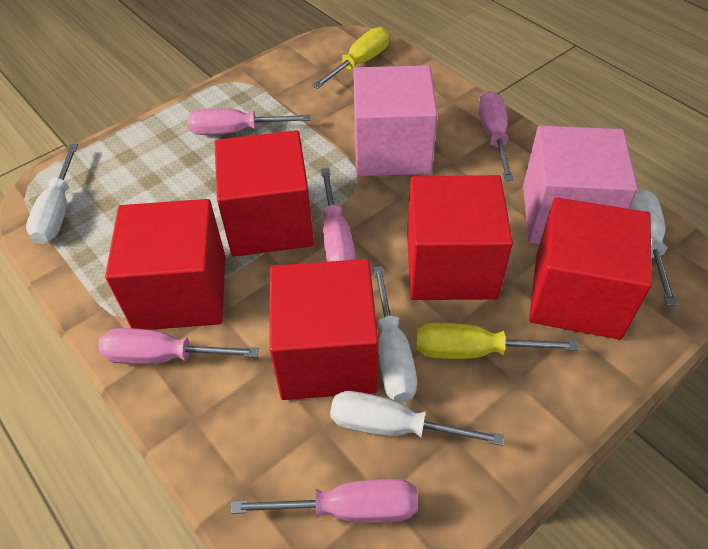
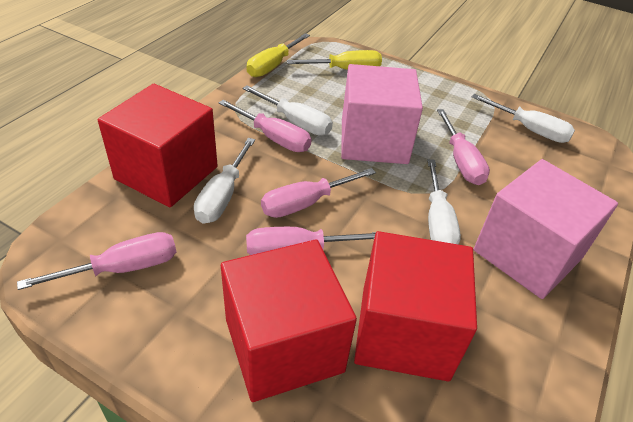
red cube: [105,199,226,330] [215,130,314,257] [269,259,379,400] [407,175,513,300] [529,197,652,340] = 5 -> [98,84,218,207] [221,239,357,402] [354,231,477,381] = 3

